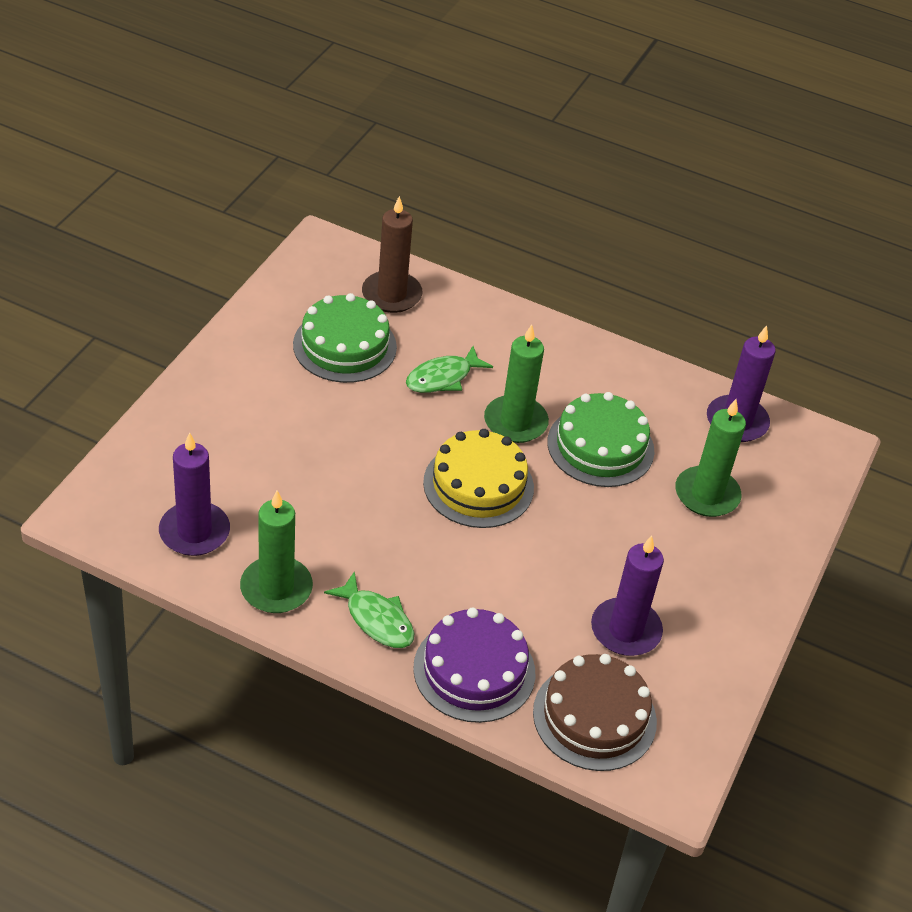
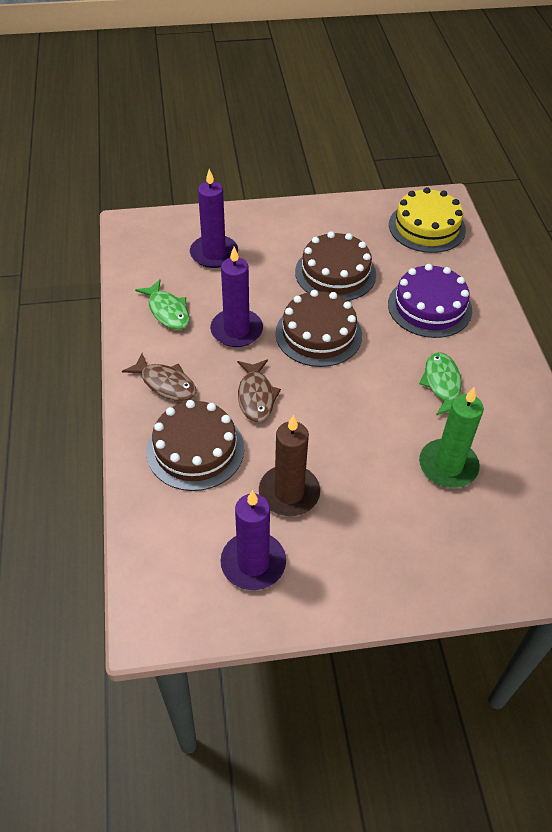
brown cake: [533,654,657,771] = 1 -> [147,400,244,491] [275,290,362,367] [295,231,376,301] = 3
brown fish: none = 0 -> [122,353,197,401] [237,359,281,422] = 2
green cake: [293,293,397,383] [547,392,654,487] = 2 -> none = 0
green candle: [240,491,313,613] [484,324,549,443] [675,399,746,517] = 3 -> [419,387,484,488] = 1

